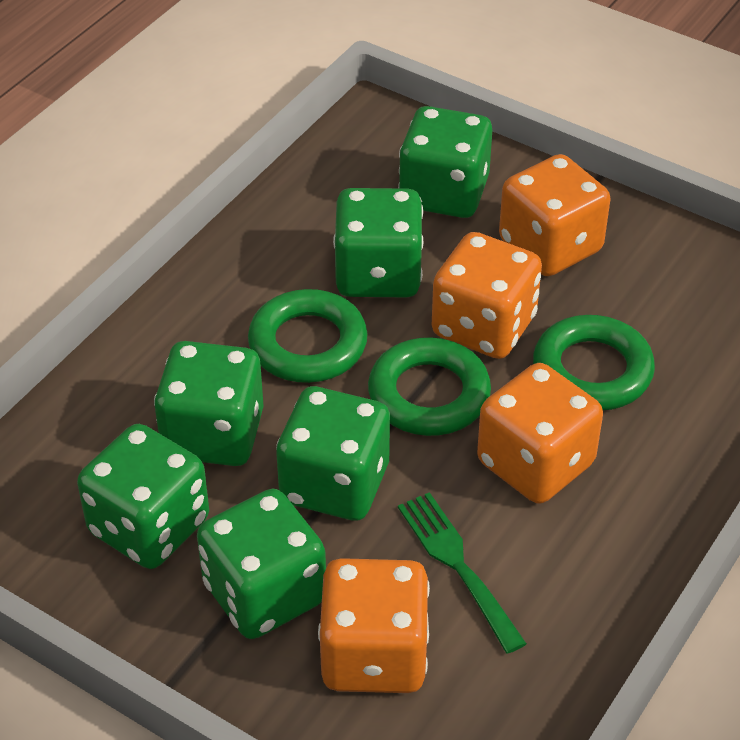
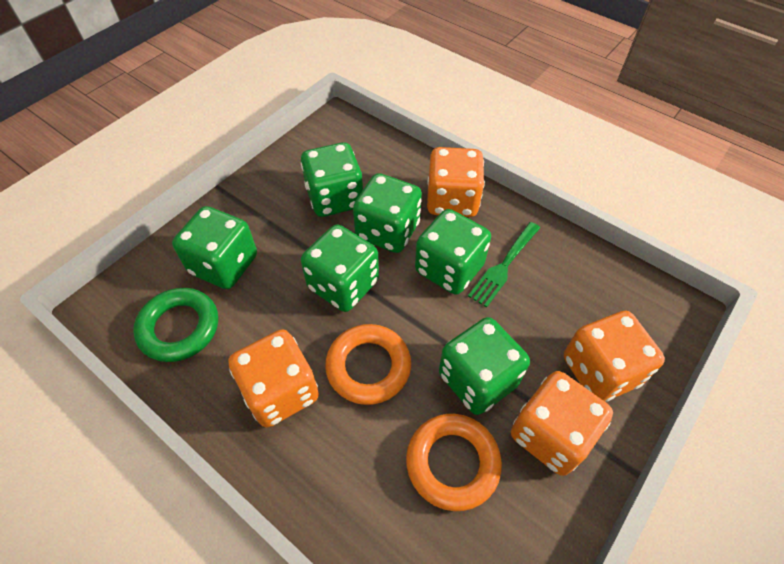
green ring: [248,289,368,383] [368,338,491,436] [533,315,655,410] = 3 -> [133,288,218,362] = 1
orange ring: none = 0 -> [325,324,411,405] [406,414,502,511] = 2

